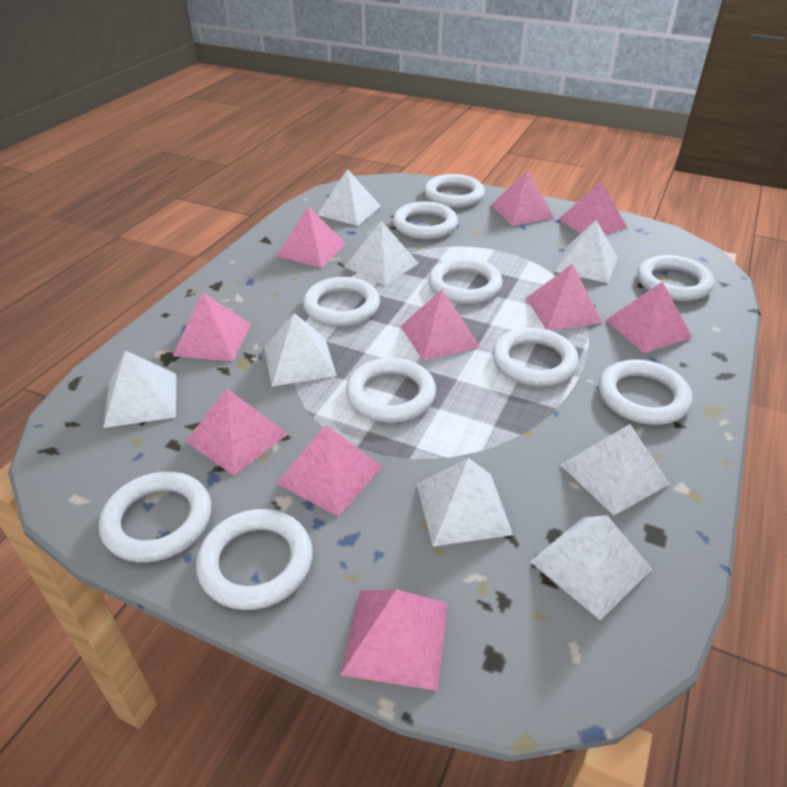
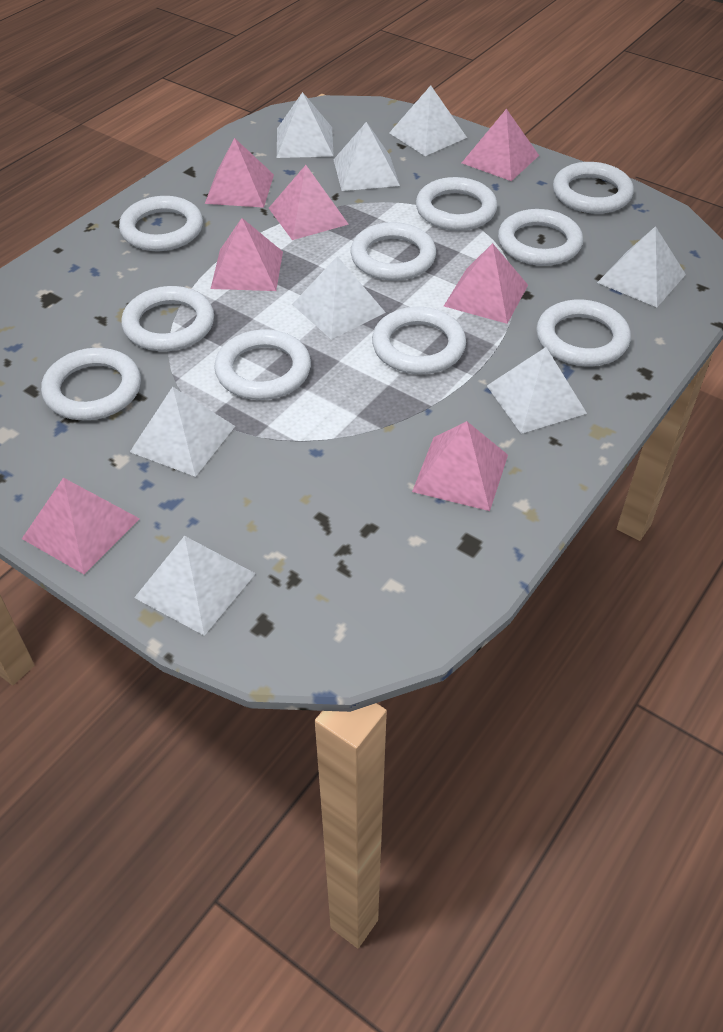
pink pyramid: [173,292,251,361] [186,388,288,476] [277,207,346,268] [277,425,383,517] [340,589,448,691] [401,289,480,361] [491,170,554,226] [526,264,602,330] [558,181,628,235] [606,282,692,353] = 10 -> [22,478,140,574] [205,138,274,208] [211,218,283,291] [269,165,349,240] [412,421,508,511] [444,243,528,324] [462,109,539,181] = 7

